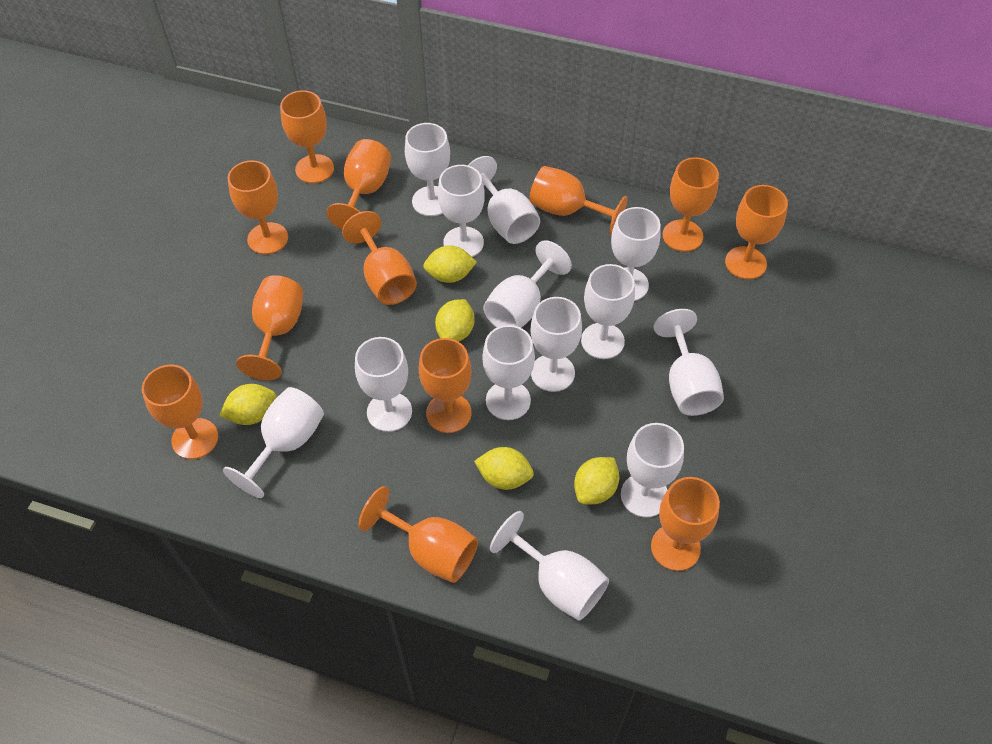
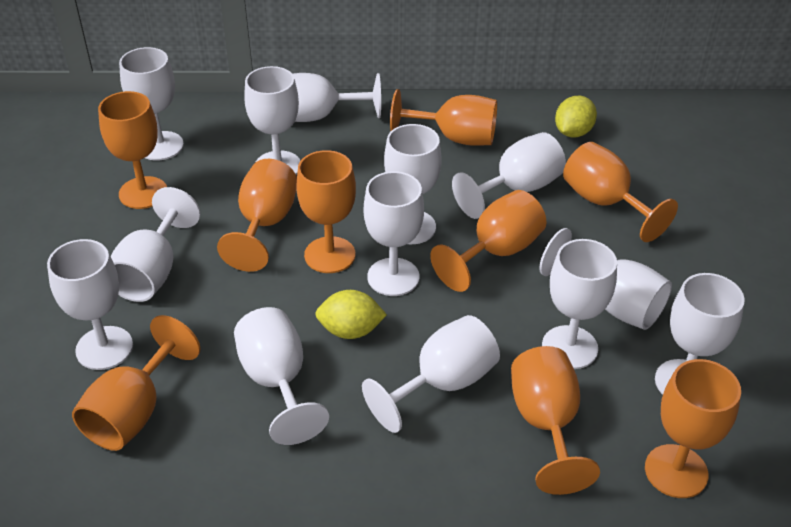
orange goblet: [142,365,218,459] [227,160,288,254] [236,275,303,380] [280,91,334,183] [326,139,391,229] [342,211,417,305] [358,486,478,583] [419,338,472,433] [529,166,628,235] [651,477,720,571] [663,157,719,252] [725,185,788,279] = 12 -> [72,315,201,451] [98,91,167,209] [217,159,297,272] [296,150,356,273] [390,89,497,146] [430,190,547,292] [511,346,600,495] [563,142,678,242] [645,359,741,498] = 9
yellow lemon: [219,384,276,425] [423,245,477,283] [435,299,475,342] [474,447,534,490] [574,457,619,504] = 5 -> [315,290,387,339] [555,96,597,138] = 2

